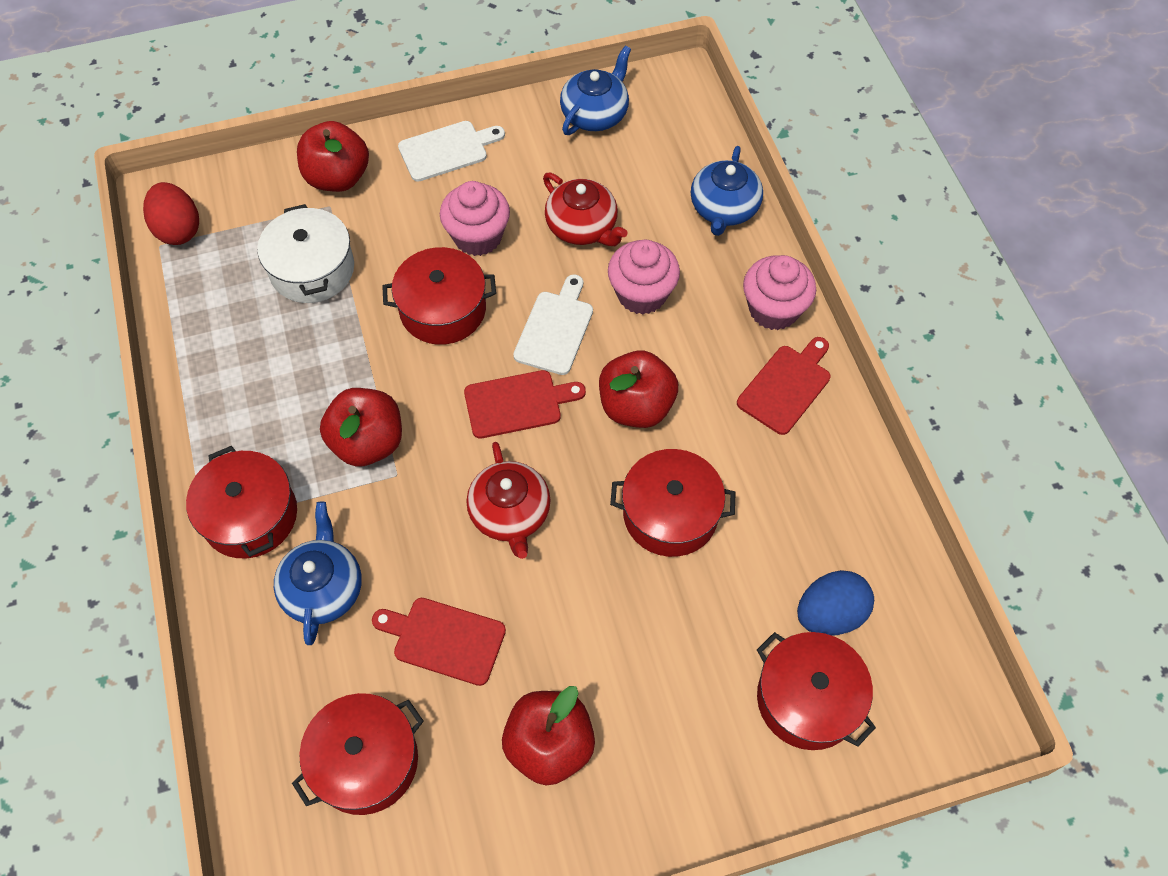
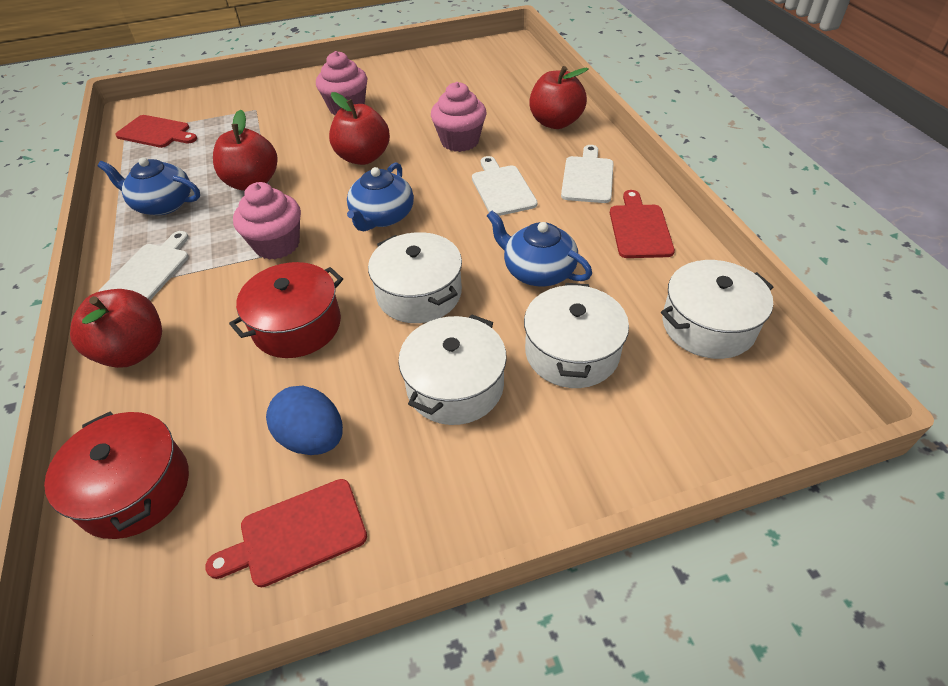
red egg: [143,182,199,245] = 1 -> none = 0
red pot: [186,446,297,558] [292,693,424,815] [382,247,496,345] [610,449,736,557] [757,632,876,750] = 5 -> [44,412,189,539] [229,262,343,358] = 2
red teapot: [467,442,551,559] [543,173,628,246] = 2 -> none = 0
white cutting board: [398,121,505,182] [513,274,593,375] = 2 -> [98,231,189,300] [472,156,538,216] [561,145,614,203] = 3
white pot: [258,204,354,303] = 1 -> [368,232,462,323] [398,314,507,425] [524,283,629,388] [661,260,774,359] = 4

